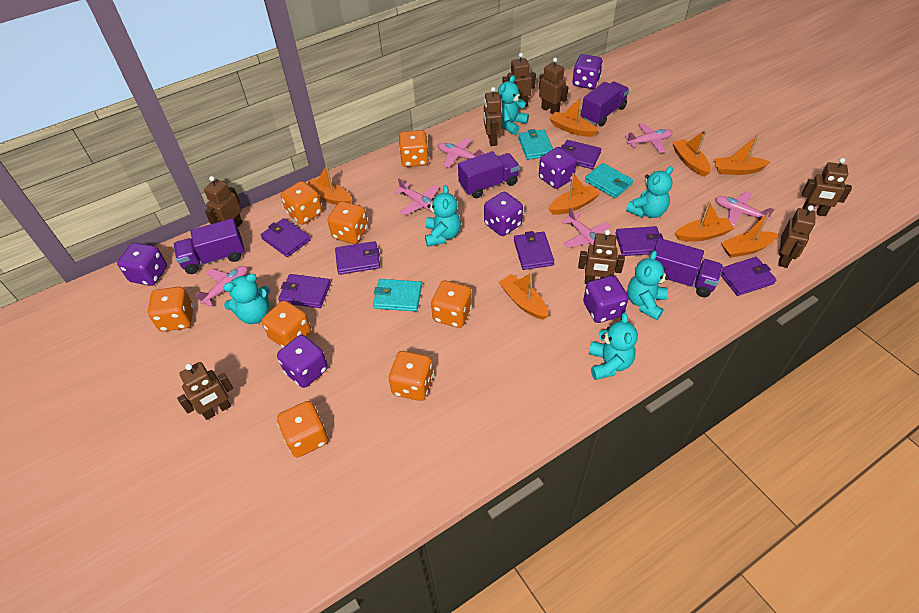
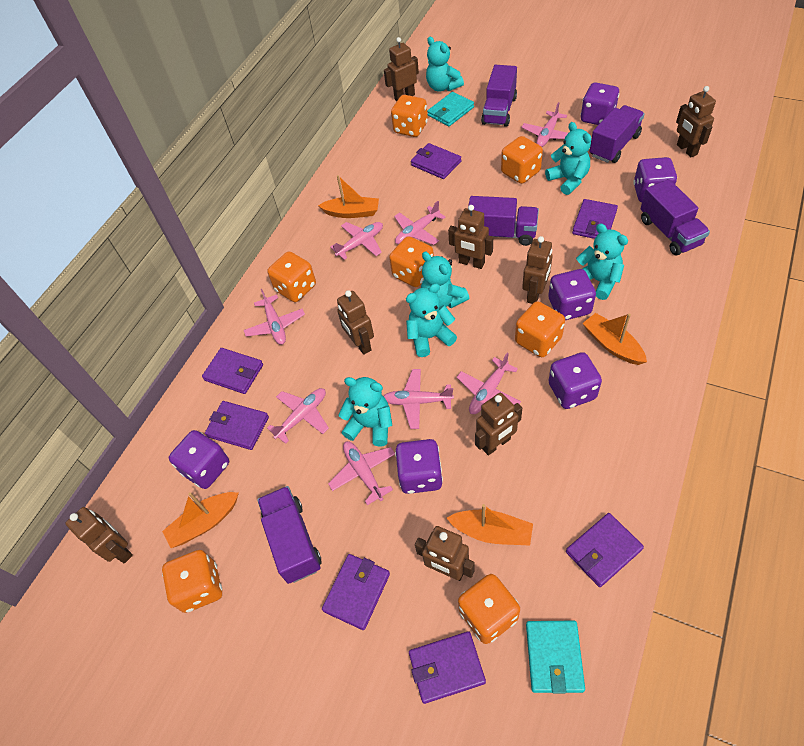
orange boat: [307,165,352,205] [499,273,548,320] [549,96,599,137] [549,173,600,215] [672,130,711,177] [675,201,734,242] [714,135,770,175] [721,213,778,258] = 8 -> [162,492,239,548] [318,175,379,218] [447,504,533,546] [583,313,647,365] = 4
orange dice: [148,287,193,332] [262,301,311,348] [277,401,328,457] [281,181,322,224] [327,201,368,244] [389,351,433,401] [399,130,429,167] [431,280,472,328] = 8 -> [162,550,222,613] [267,251,316,302] [389,236,434,287] [391,95,428,137] [458,574,520,644] [501,136,543,184] [515,301,565,357] = 7
pink plane: [195,266,248,307] [394,178,439,215] [438,138,484,168] [561,207,610,248] [625,123,673,153] [715,192,774,226] = 6 -> [244,289,305,345] [267,388,329,444] [328,441,395,505] [330,222,383,260] [384,369,454,429] [394,201,445,245] [457,353,521,414] [521,102,568,147] = 8
purple truck: [174,218,245,274] [458,151,520,198] [581,81,629,126] [654,238,723,297] = 4 -> [257,486,322,584] [468,196,539,246] [481,65,517,127] [590,105,645,163] [640,179,710,256] = 5
turquoise wallet: [373,279,422,311] [518,129,553,160] [585,163,633,198] = 3 -> [427,92,474,126] [526,621,585,693] = 2

